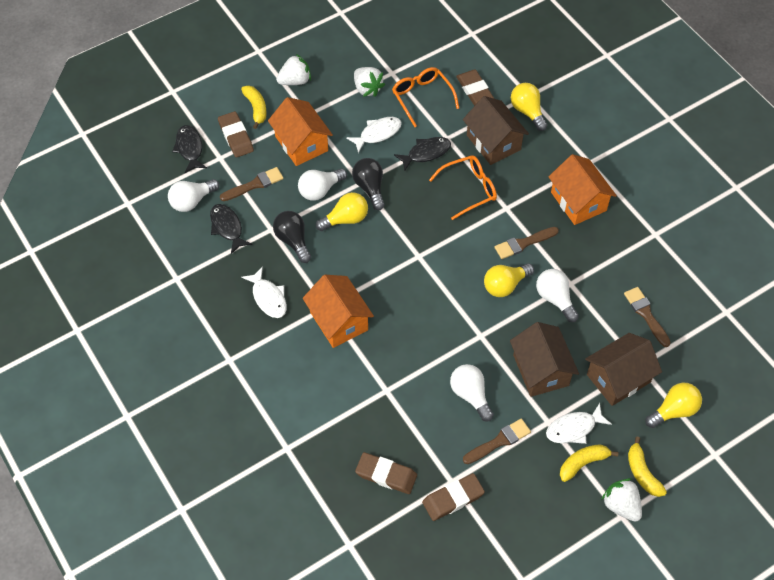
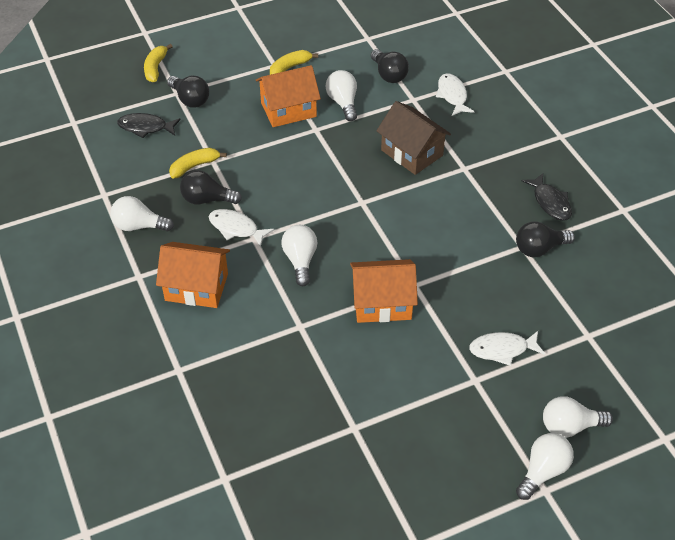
black fish: [172,125,207,173] [210,204,252,254] [394,137,451,172] = 3 -> [117,113,181,138] [522,173,572,221] = 2
black light bulb: [273,211,311,263] [352,158,385,210] = 2 -> [167,76,209,108] [180,170,242,205] [371,49,409,83] [516,221,575,257] = 4
brown brush: [220,167,284,201] [463,419,531,464] [494,227,559,259] [624,287,671,347] = 4 -> none = 0
brown eraser: [218,111,254,157] [355,452,417,494] [422,473,485,521] [456,69,494,105] = 4 -> none = 0
brown house: [463,96,529,165] [510,322,579,397] [585,333,662,406] = 3 -> [376,101,451,175] = 1
orange glasses: [392,67,459,127] [429,155,497,220] = 2 -> none = 0
white light bulb: [168,179,219,212] [298,168,347,201] [450,364,494,422] [536,269,579,322] = 4 -> [110,196,174,231] [281,225,317,286] [326,70,357,121] [516,433,574,500] [543,396,613,438] = 5
white strawberry: [276,54,311,85] [354,67,385,97] [601,478,642,522] = 3 -> none = 0
yellow light bulb: [316,192,368,231] [484,263,534,297] [511,83,547,131] [645,383,702,428] = 4 -> none = 0

